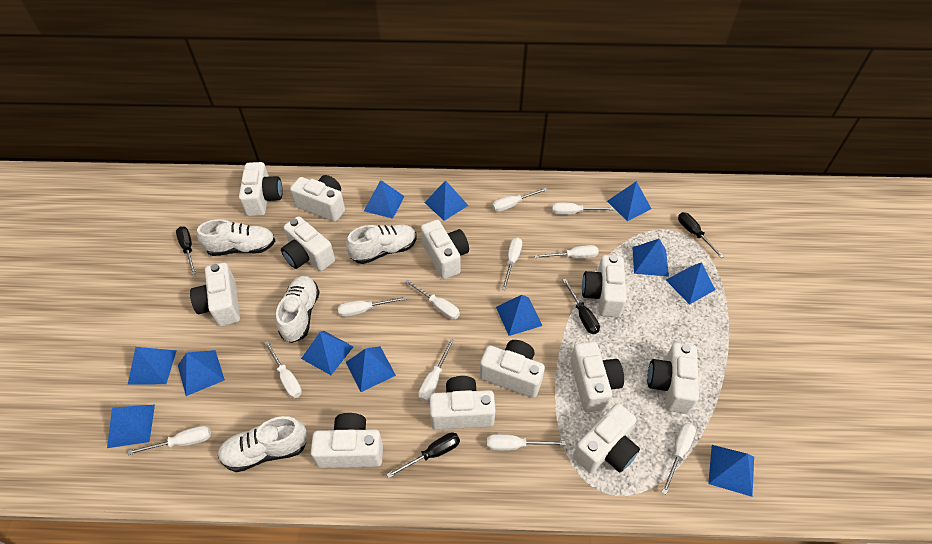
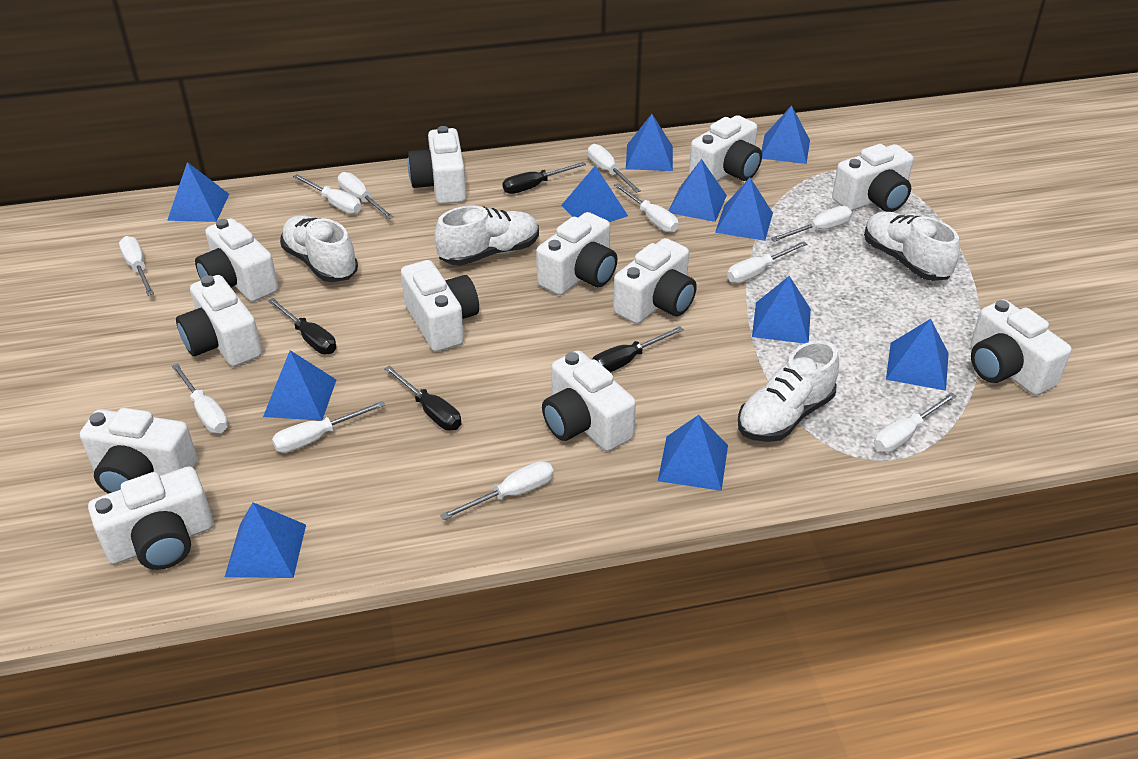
blue pyramid: [107,404,155,448] [128,347,177,384] [178,350,225,396] [301,331,354,375] [346,346,396,392] [364,180,405,219] [425,180,469,221] [496,295,542,336] [607,181,651,221] [632,239,669,277] [666,262,715,305] [708,445,754,497] = 12 -> [167,162,229,222] [225,502,306,578] [263,350,336,421] [561,166,628,222] [626,114,673,171] [658,415,728,491] [668,159,727,222] [715,178,773,241] [752,276,811,344] [761,105,810,164] [886,319,949,391] = 11

